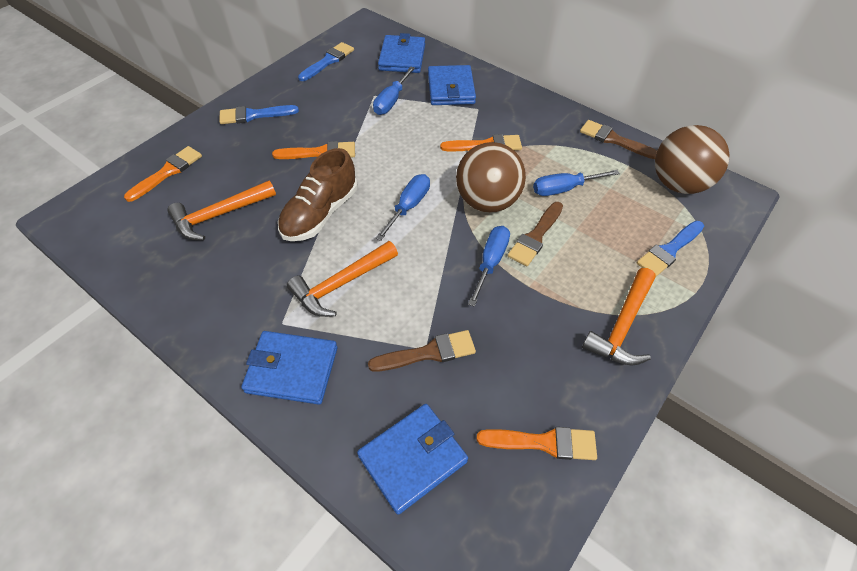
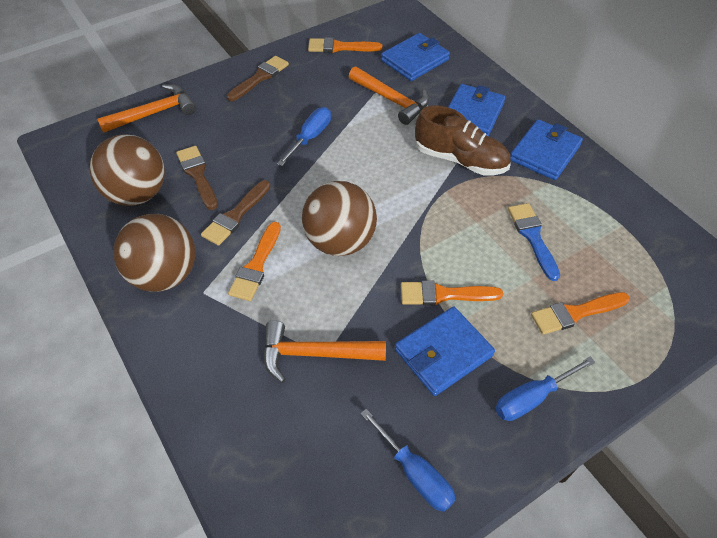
blue brush: [219,105,299,124] [298,42,354,81] [637,221,704,277] = 3 -> [508,203,560,281] = 1
blue screwdriver: [373,66,415,115] [375,174,430,241] [468,226,510,307] [533,170,620,196] = 4 -> [277,107,331,166] [360,409,456,512] [495,357,595,421] = 3
brown ball: [456,142,526,213] [655,125,730,194] = 2 -> [90,134,165,206] [113,214,195,292] [302,181,377,256] = 3

